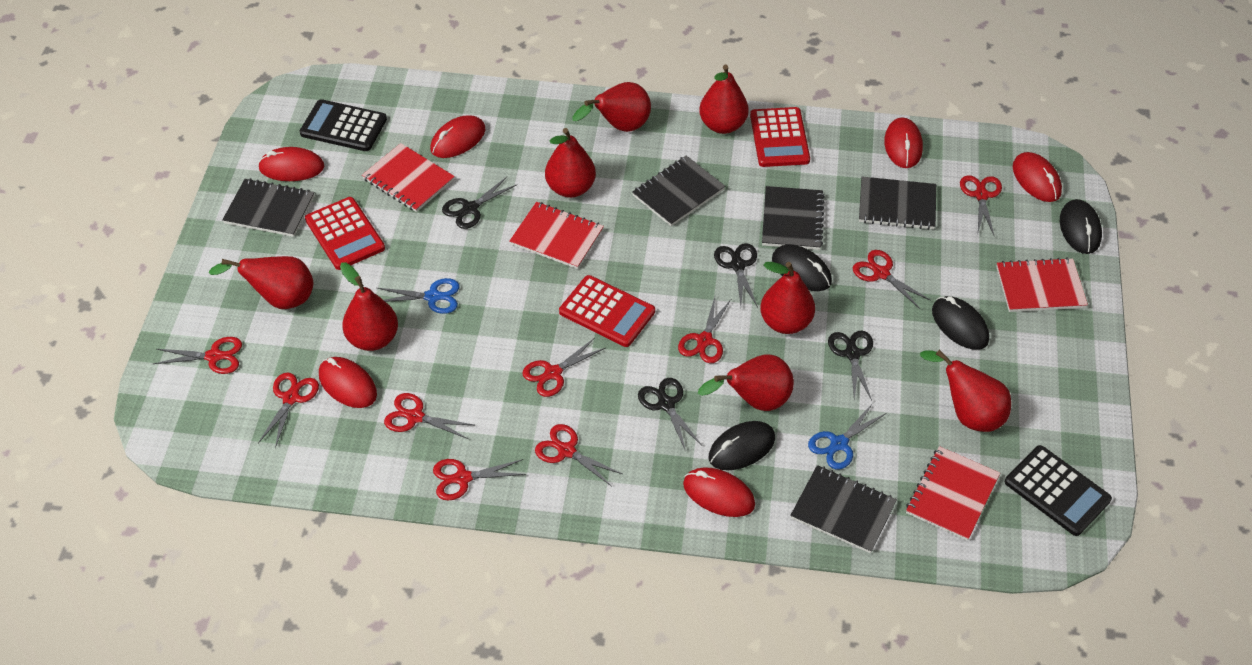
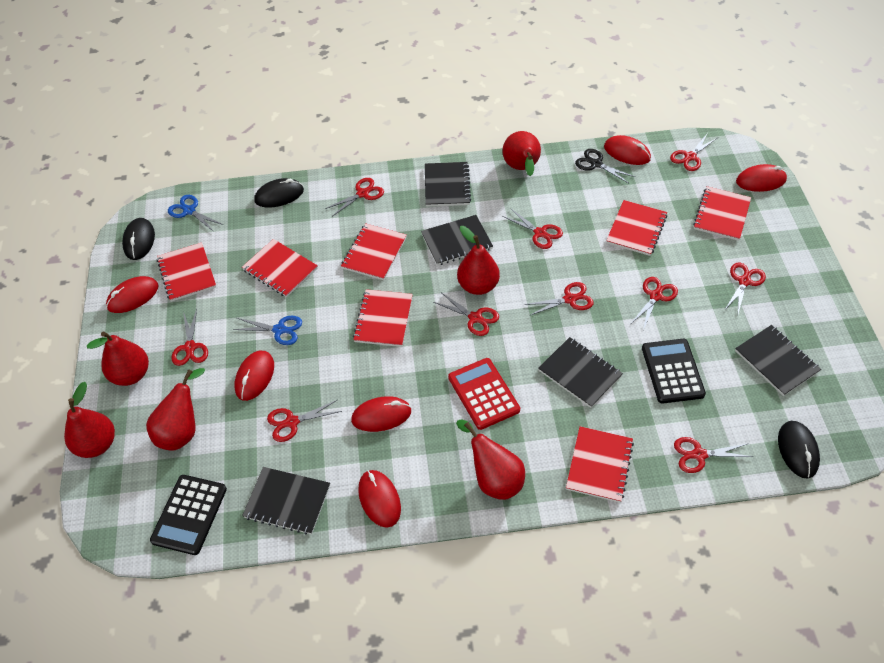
black mouse: [709,421,775,470] [772,244,832,291] [932,296,989,350] [1060,199,1102,254] = 4 -> [122,218,155,260] [254,178,304,208] [778,421,820,479] = 3
black scissors: [442,177,518,229] [638,378,702,451] [714,243,758,307] [828,331,873,400] = 4 -> [575,149,635,183] = 1
red calculator: [305,197,385,270] [559,275,655,347] [750,107,810,167] = 3 -> [448,358,520,430] = 1
red notebook: [362,143,455,212] [510,202,604,269] [906,446,1000,541] [996,257,1088,312] = 4 -> [157,242,216,302] [242,239,318,297] [341,223,407,280] [353,289,413,347] [566,426,634,503] [606,200,667,256] [693,186,751,241] = 7
red pear: [209,256,313,309] [340,262,398,351] [545,128,596,198] [573,82,651,132] [698,354,794,411] [699,65,749,134] [760,262,815,334] [920,349,1011,432] = 8 -> [64,382,115,458] [87,332,149,386] [146,368,205,451] [456,419,525,500] [457,226,500,295] [503,131,541,176] = 6
red scissors: [153,337,242,374] [258,372,319,448] [384,393,474,439] [433,459,526,501] [522,338,605,397] [535,424,622,487] [678,297,732,363] [853,250,931,309] [960,175,1002,235] = 9 -> [172,309,208,366] [267,400,342,442] [325,178,384,216] [434,293,499,336] [502,208,563,249] [525,282,594,316] [632,277,678,330] [670,134,717,171] [674,437,753,473] [725,263,766,314] = 10

